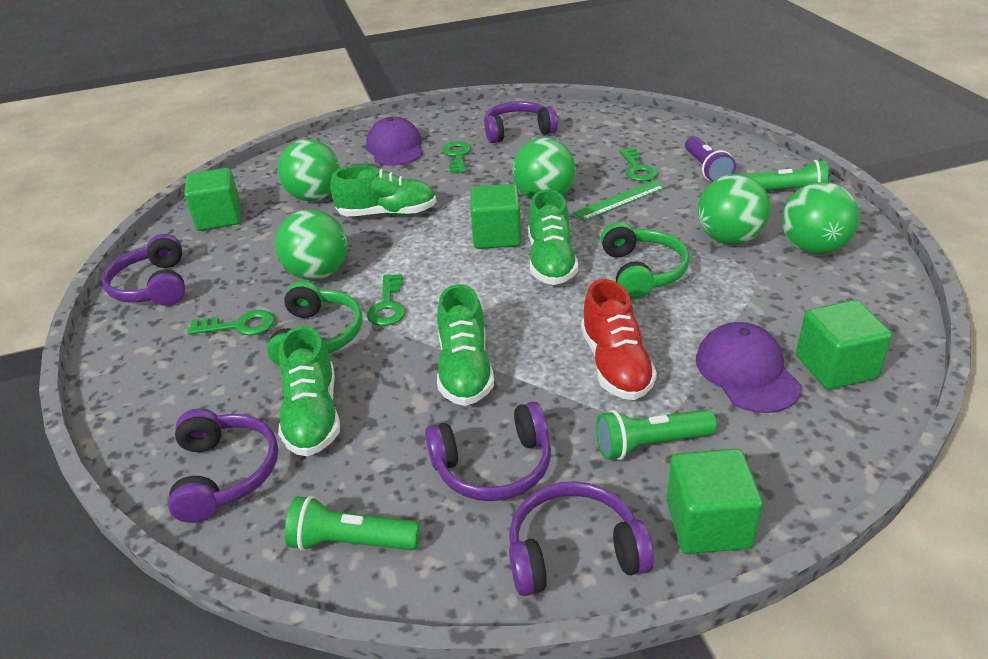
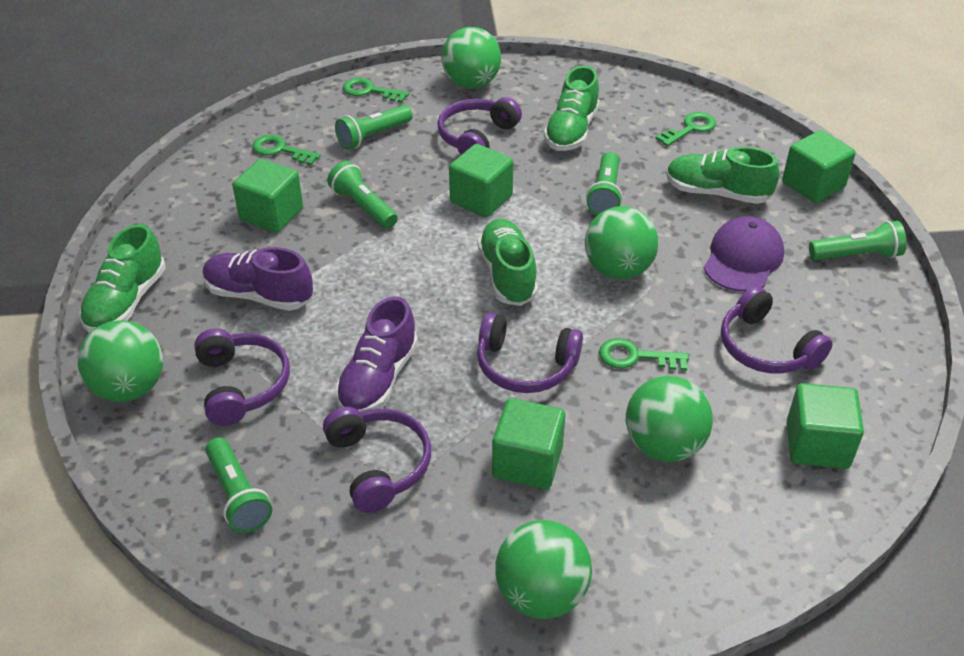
green cube: [184,168,241,231] [471,184,521,249] [666,449,763,554] [796,300,892,390] = 4 -> [232,159,303,233] [449,144,513,218] [492,398,565,489] [782,130,856,203] [787,383,864,469] = 5
green flashlight: [285,496,420,551] [596,409,717,460] [744,160,829,190] = 3 -> [205,437,272,533] [327,161,398,229] [335,105,413,150] [586,152,623,215] [809,221,907,260] = 5
green headphones: [267,281,362,366] [601,222,690,299] = 2 -> none = 0
green ruler: [573,181,665,221] = 1 -> none = 0
purple cap: [366,117,423,166] [696,322,802,413] = 2 -> [704,216,784,292] = 1
purple flashlight: [685,136,736,182] = 1 -> none = 0
purple shoe: none = 0 -> [203,247,313,311] [336,296,418,412] = 2
red shoe: [581,279,657,400] = 1 -> none = 0

